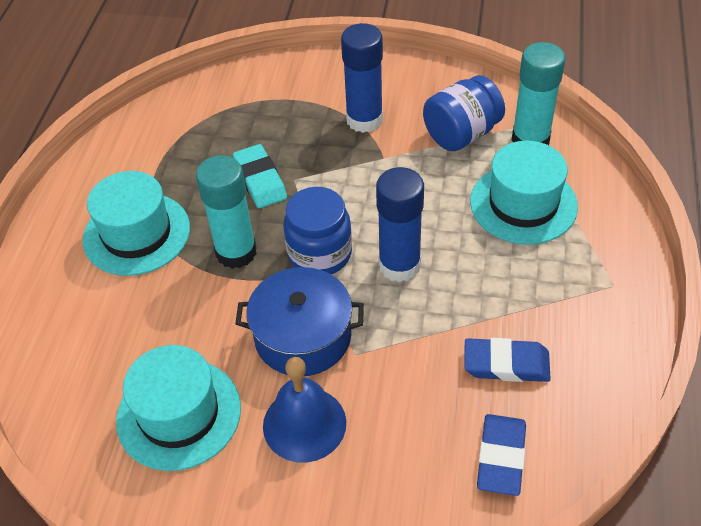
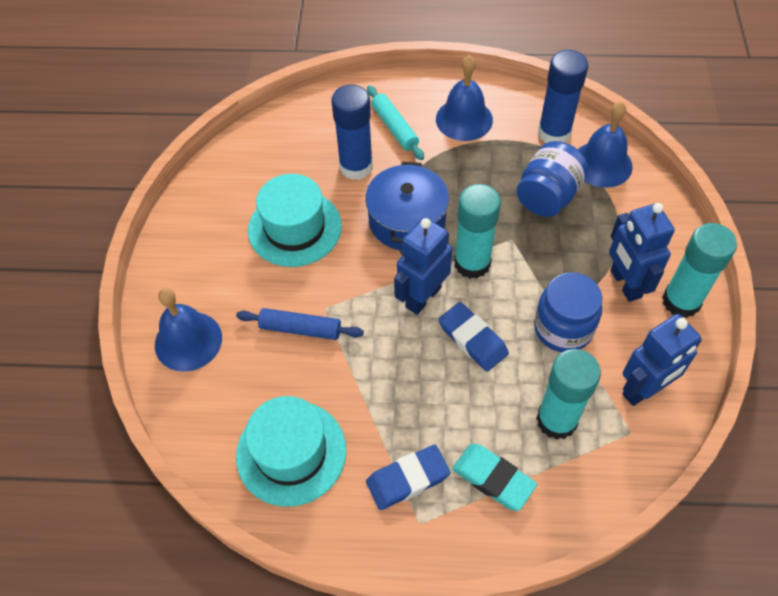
blue bell: [263,357,346,463] = 1 -> [155,288,222,372] [436,55,493,141] [578,101,633,188] = 3
blue robot: none = 0 -> [394,217,452,315] [609,203,675,302] [623,314,702,406] = 3
blue rolling pin: none = 0 -> [236,308,364,340] = 1
turquoise glue stick: [196,155,257,269] [512,42,565,145] = 2 -> [454,184,501,279] [536,349,601,440] [662,223,737,318] = 3
turquoise hat: [83,171,190,276] [116,345,241,471] [470,141,578,245] = 3 -> [236,396,346,507] [248,174,342,267] = 2
turquoise rolling pin: none = 0 -> [367,85,424,160] = 1

